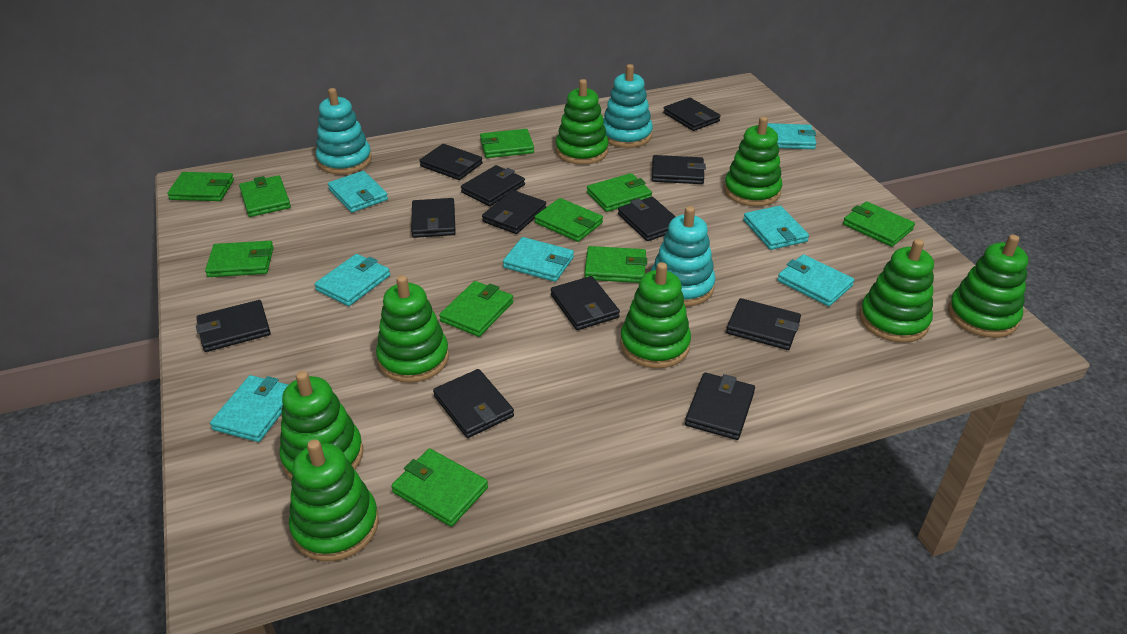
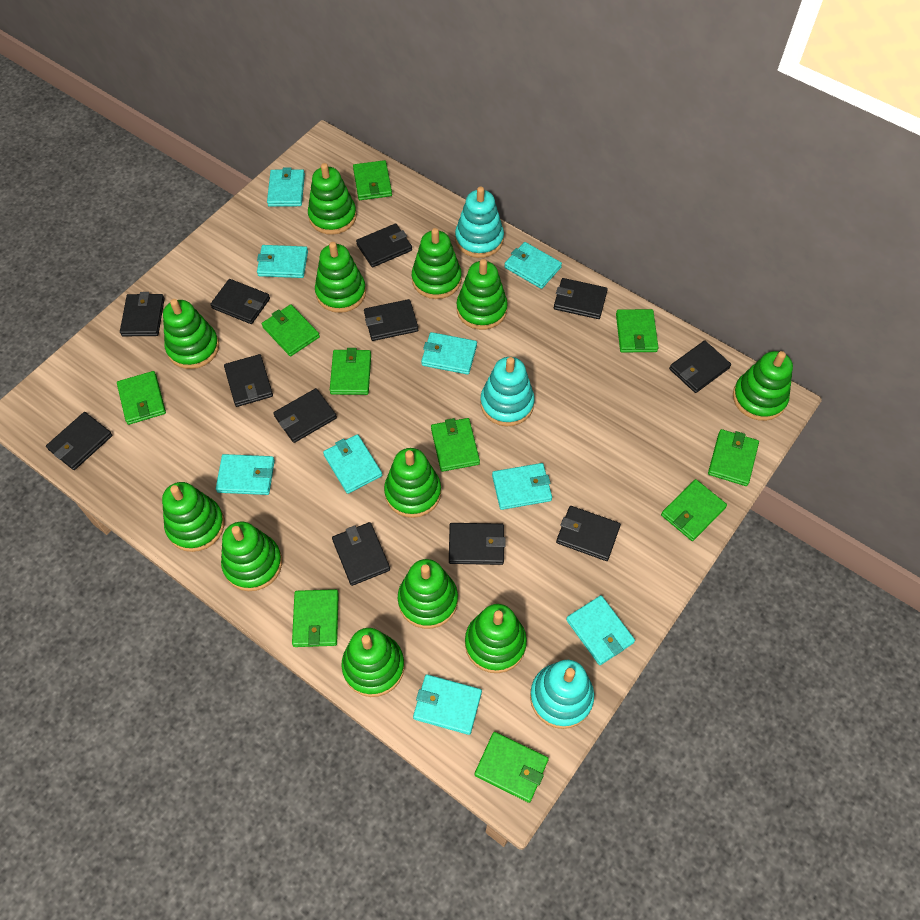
green stacking toy: [280,371,363,480] [289,440,379,561] [376,275,449,383] [556,79,609,165] [620,262,691,368] [724,116,782,207] [859,239,934,343] [948,235,1028,338] = 8 -> [162,482,225,552] [163,299,219,369] [221,521,282,591] [308,163,357,235] [315,242,366,313] [341,628,405,697] [384,448,441,518] [398,559,458,629] [412,228,462,299] [457,259,508,330] [465,604,527,673] [733,351,793,421] = 12
turquoise wallet: [210,375,288,442] [314,254,390,306] [328,171,388,213] [503,237,574,282] [743,206,809,250] [767,123,816,149] [777,254,854,306] = 7 -> [216,454,275,495] [257,245,308,278] [267,167,305,207] [323,434,382,494] [413,674,482,735] [421,332,477,375] [492,463,552,510] [504,242,562,289] [566,595,635,665] = 9

